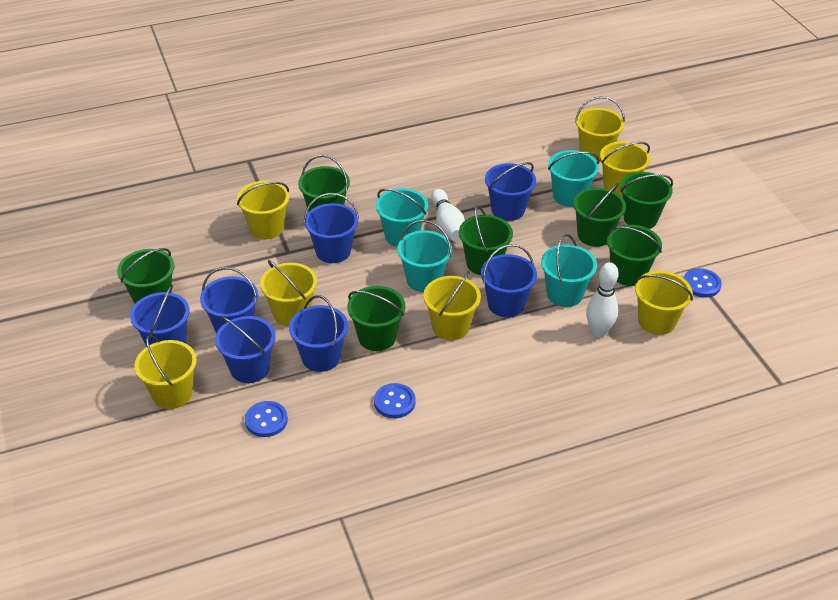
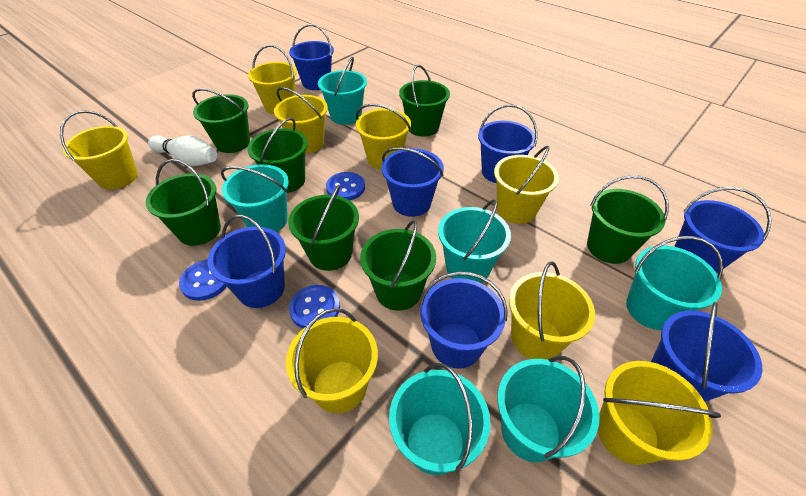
turquoise bucket: [376,188,428,247] [397,220,452,292] [541,234,597,307] [548,150,599,207] = 4 -> [221,164,289,232] [318,57,367,125] [389,363,491,475] [438,199,511,283] [497,356,600,462] [626,236,723,330] = 6
white bowling pin: [431,189,465,242] [586,262,619,337] = 2 -> [148,135,217,166] = 1
yellow bucket: [134,335,197,409] [237,181,289,239] [260,260,317,326] [423,271,481,340] [575,96,625,162] [600,142,650,198] [635,271,693,335] = 7 -> [60,110,138,190] [248,45,297,114] [274,87,328,154] [286,308,378,413] [356,104,411,170] [494,146,559,224] [509,261,595,360] [598,361,721,465] = 8

